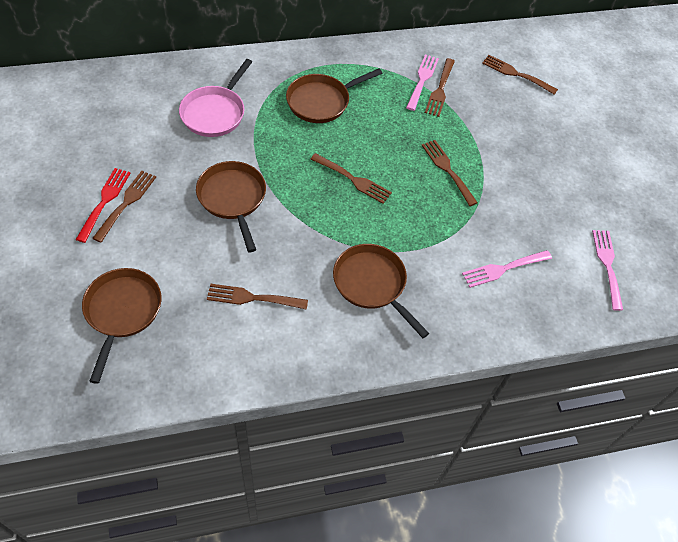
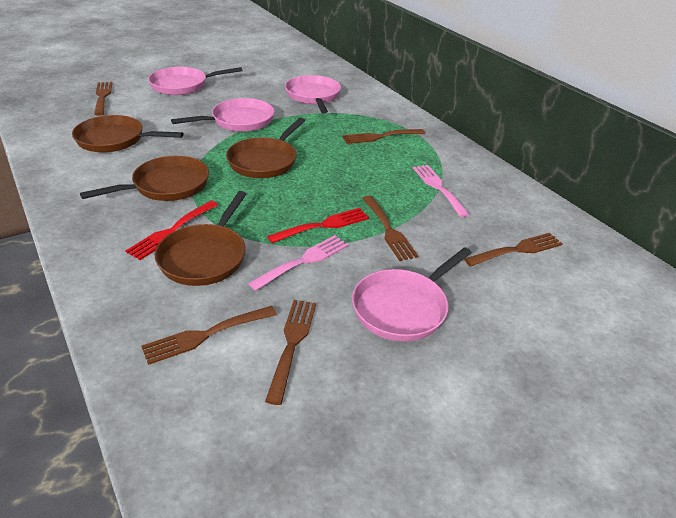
pink fork: [406,55,439,111] [462,250,552,288] [592,230,623,311] = 3 -> [248,235,349,291] [413,165,470,217] = 2
pink pan: [179,59,252,137] = 1 -> [148,67,242,95] [171,98,274,132] [285,75,341,113] [352,247,472,342] = 4
red fork: [76,168,131,243] = 1 -> [126,201,218,260] [267,208,369,243] = 2

